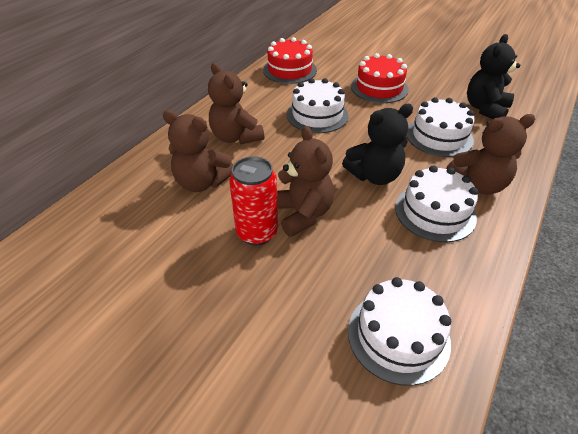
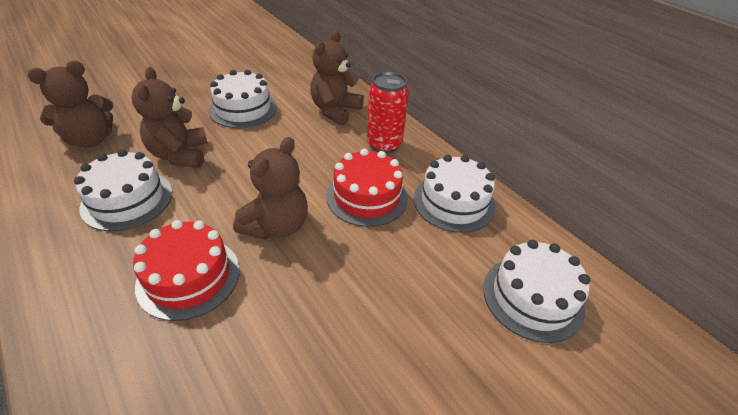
black teddy bear: [342,104,413,185] [467,34,521,119] = 2 -> none = 0

